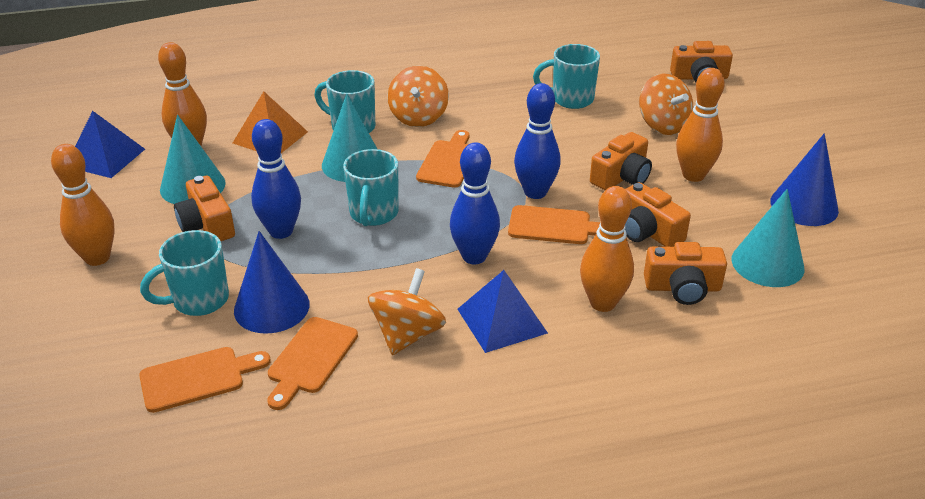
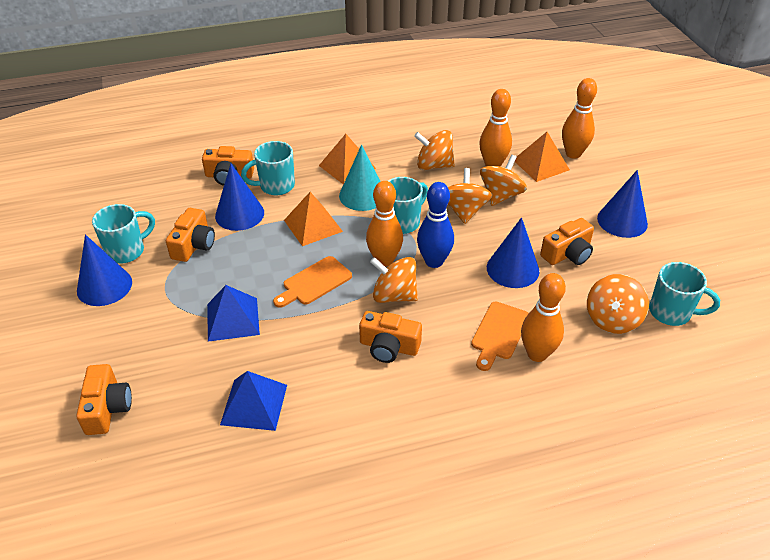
blue bowling pin: [251,119,301,239] [450,142,500,264] [514,83,561,199] = 3 -> [417,182,454,268] = 1
blue cone: [234,231,310,334] [770,133,839,226] = 2 -> [77,234,132,306] [215,164,264,231] [487,217,540,288] [597,170,648,238] = 4
orange cutting board: [139,347,271,413] [267,317,358,410] [416,130,469,188] [508,205,600,244] = 4 -> [273,256,352,308] [471,302,529,371] = 2
orange pyramid: [233,91,308,153] = 1 -> [284,192,343,246] [319,134,376,184] [515,132,570,182] = 3
orange spinning top: [368,268,446,355] [388,66,449,127] [639,73,693,135] = 3 -> [370,257,418,303] [414,130,455,170] [448,168,492,224] [480,155,527,206] [587,274,649,334] = 5
turquoise cone: [160,115,226,204] [322,94,377,182] [732,189,805,287] = 3 -> [339,145,381,211] = 1

